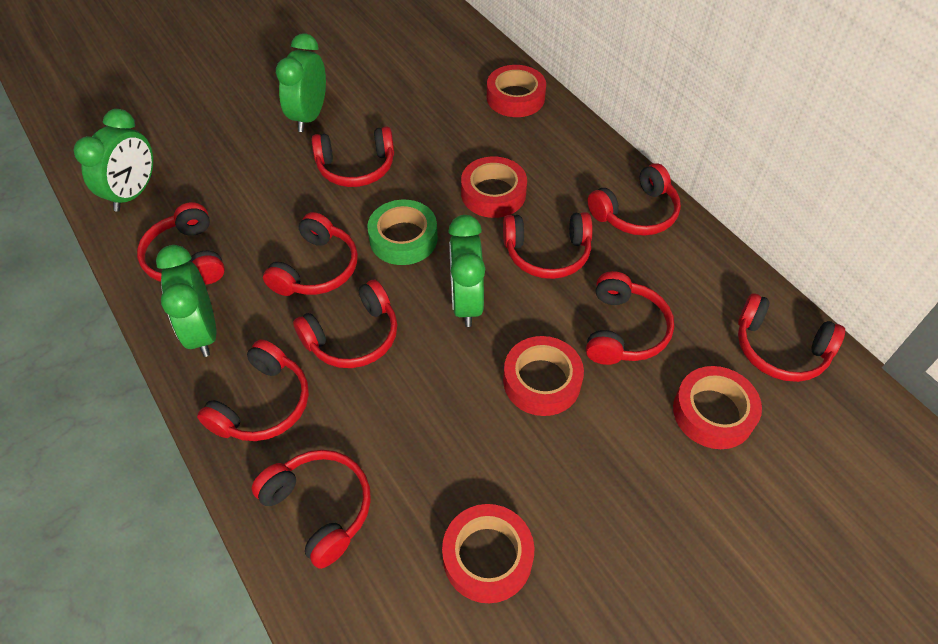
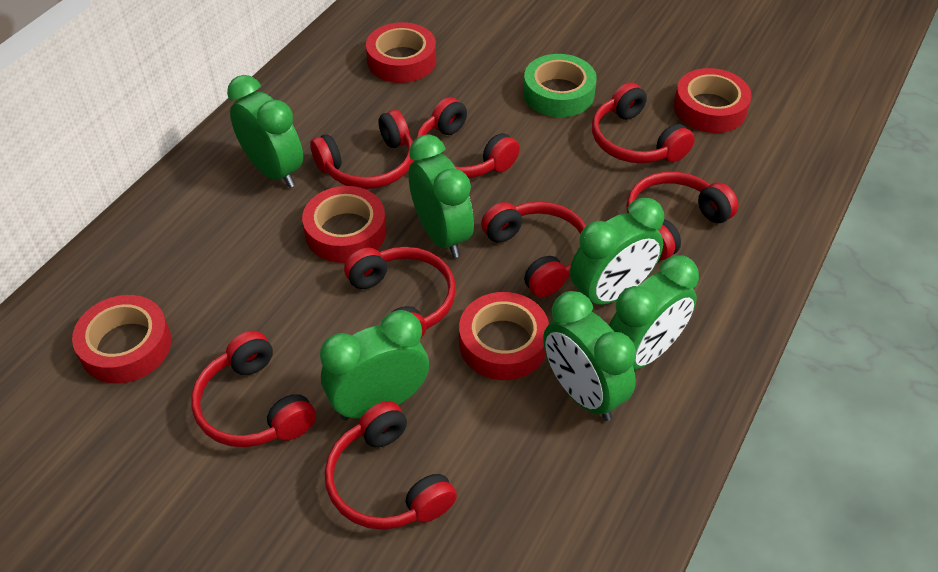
green clock: [74,109,153,212] [156,245,216,357] [276,33,326,132] [448,215,485,327] = 4 -> [227,75,303,188] [320,310,429,421] [409,134,474,258] [543,291,636,421] [570,198,664,305] [609,255,699,370] = 6
red headphones: [137,202,225,285] [197,339,309,441] [252,450,371,569] [263,212,358,296] [293,280,397,368] [312,126,394,187] [503,212,593,279] [586,271,674,365] [588,163,681,236] [738,293,845,382] = 10 -> [191,331,316,447] [310,110,414,189] [325,401,457,530] [344,247,456,338] [416,97,520,178] [481,201,586,297] [592,82,695,163] [626,172,738,260] = 8

